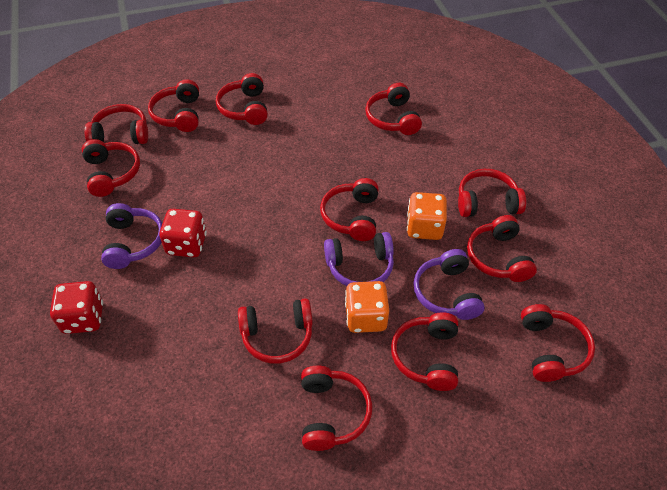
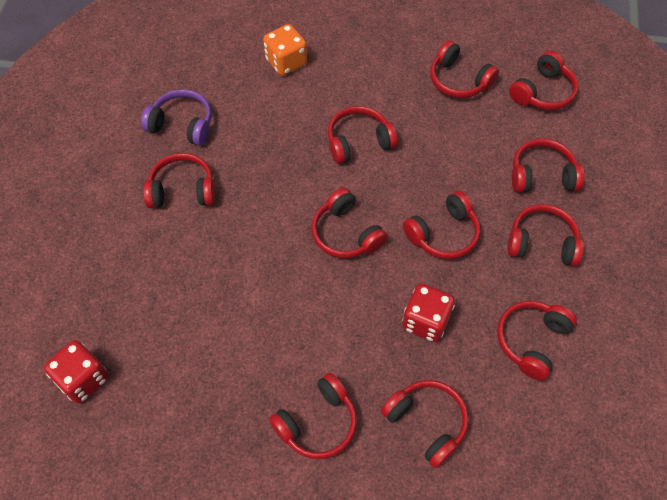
orange dice: [345,281,389,333] [407,192,447,240] = 2 -> [263,24,307,76] = 1
purple headphones: [101,203,163,269] [324,232,394,286] [413,249,485,320] = 3 -> [141,89,211,146] = 1
red headphones: [82,139,140,197] [84,104,148,144] [148,79,199,132] [216,73,268,125] [238,298,313,364] [301,366,372,451] [320,178,379,241] [365,83,422,135] [391,312,458,391] [458,169,526,217] [467,215,537,282] [521,304,595,382] = 12 -> [143,153,215,208] [269,373,357,459] [311,188,388,258] [328,106,398,164] [381,380,469,468] [403,191,480,259] [430,40,499,98] [497,301,577,381] [507,204,584,266] [509,51,579,110] [512,139,585,193] = 11

